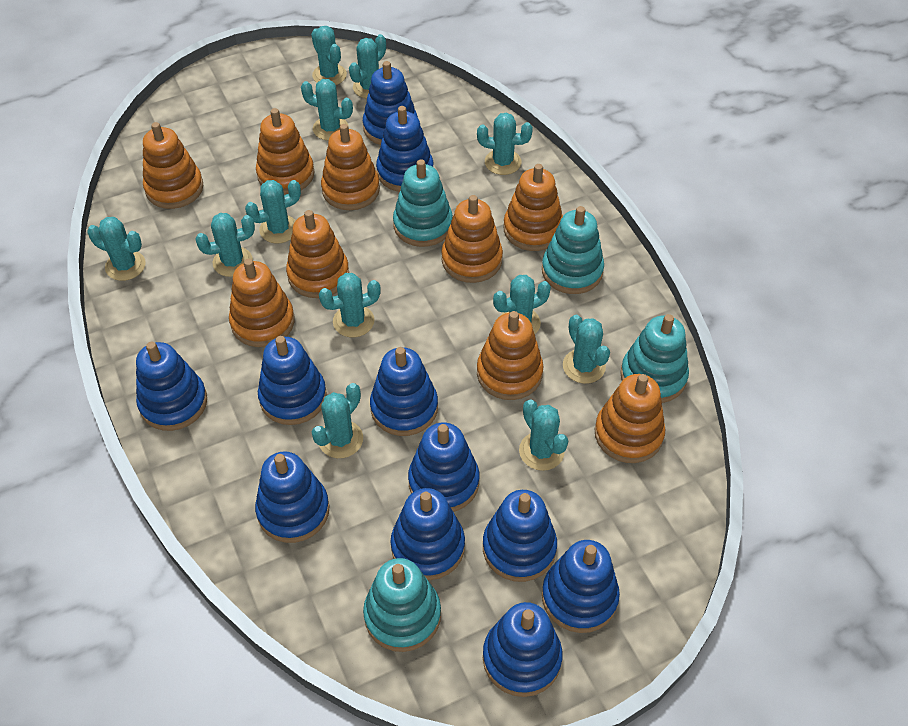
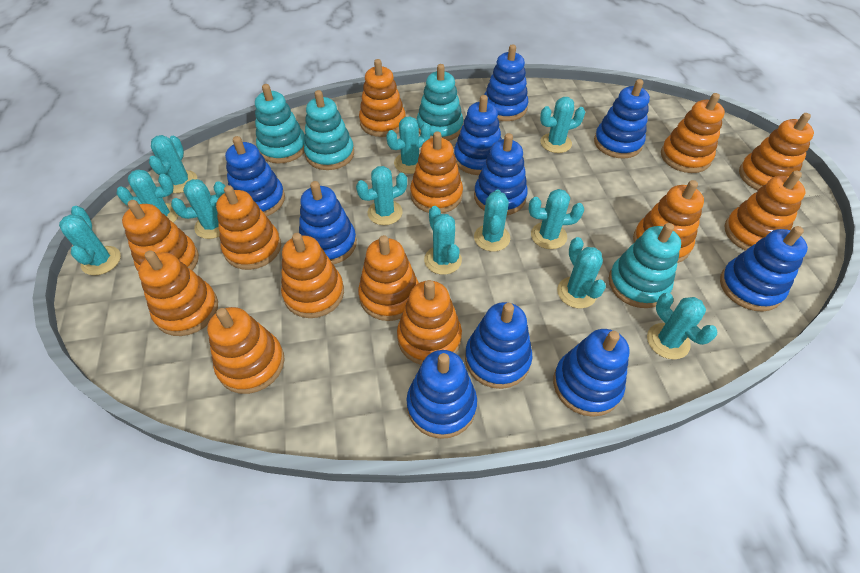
blue stacking toy: [136,342,207,431] [255,451,329,543] [258,336,327,425] [363,61,418,145] [370,347,438,436] [376,106,434,192] [390,488,465,580] [408,423,479,512] [483,490,557,582] [483,602,562,697] [542,540,620,633] = 11 -> [225,136,285,217] [299,181,357,264] [407,350,477,439] [454,95,502,175] [465,302,533,389] [474,133,528,215] [484,44,528,121] [553,329,629,417] [594,79,650,159] [720,226,808,312] = 10
orange stacking toy: [143,122,204,209] [229,259,295,347] [256,108,314,195] [286,210,349,298] [321,124,380,210] [441,195,503,283] [477,311,544,400] [504,164,563,251] [595,374,665,463] = 9 -> [122,200,199,271] [138,250,218,336] [207,307,285,394] [216,185,281,270] [281,233,344,318] [358,235,419,321] [359,59,406,137] [397,280,462,365] [410,131,463,213] [633,180,704,263] [661,93,725,173] [724,171,805,251] [739,113,814,190] = 13

